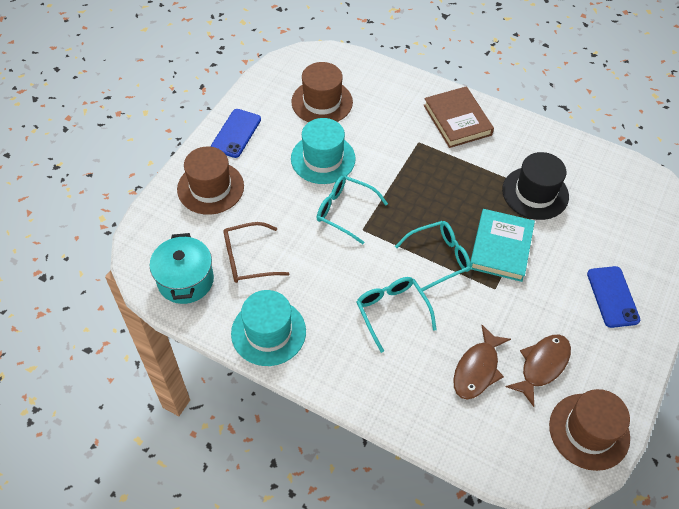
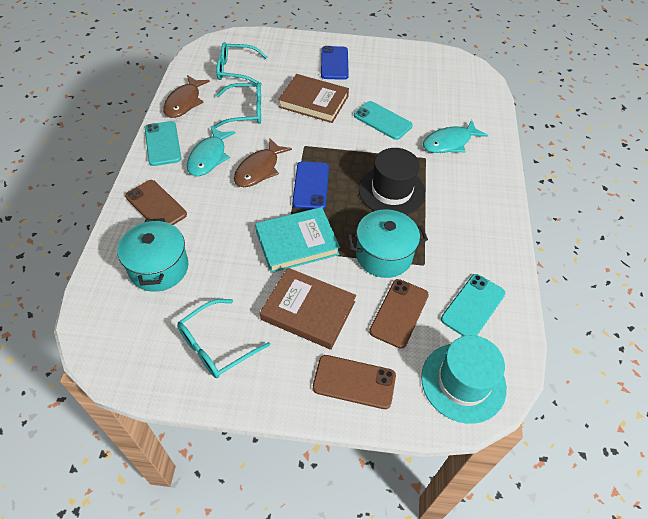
brown book: [423,86,494,148] = 1 -> [260,268,356,350] [278,74,349,123] = 2
brown glasses: [223,222,289,283] = 1 -> none = 0
brown hat: [177,146,244,215] [291,62,353,122] [549,389,630,471] = 3 -> none = 0
brown phone: none = 0 -> [125,180,187,225] [313,355,396,409] [369,279,429,349] = 3
turquoise fish: none = 0 -> [187,126,236,176] [423,120,488,153] = 2
turquoise hat: [231,290,306,366] [291,118,355,184] = 2 -> [421,335,507,424] = 1
turquoise phone: none = 0 -> [145,121,181,166] [354,101,413,140] [441,274,506,336] = 3
turquoise pot: [150,233,214,304] = 1 -> [118,218,188,292] [347,209,428,278] = 2

